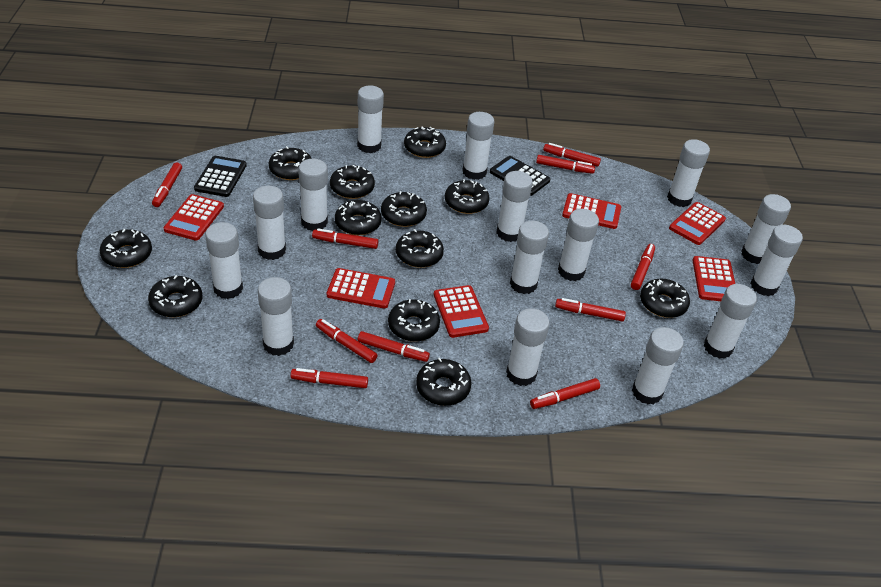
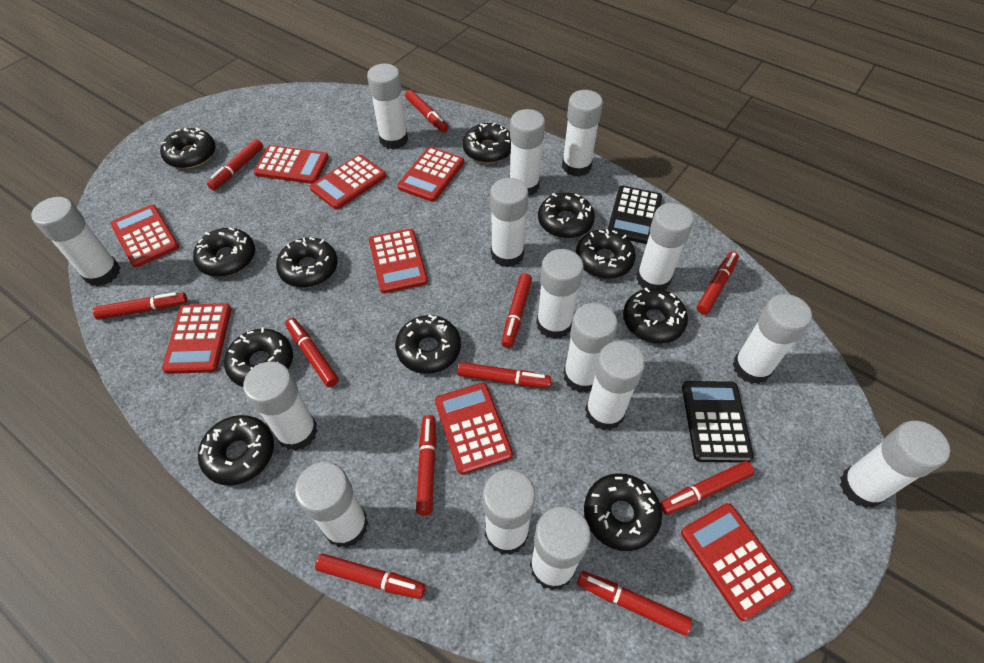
black donut: [99,229,152,268] [148,275,202,317] [269,146,312,180] [330,165,375,199] [335,200,382,235] [381,191,427,227] [388,299,440,342] [396,229,444,268] [404,127,446,158] [416,358,472,406] [445,179,489,214] [640,279,690,318] = 12 -> [160,127,215,169] [193,228,255,277] [198,415,274,486] [224,327,293,387] [276,237,338,288] [395,315,461,374] [462,123,511,163] [538,193,595,238] [576,229,636,279] [584,473,662,551] [623,288,688,344] = 11
red calculator: [163,194,224,240] [327,268,395,308] [434,285,489,338] [562,193,621,229] [669,202,726,245] [693,256,735,301] = 6 -> [111,204,179,268] [162,303,232,374] [254,145,329,184] [310,155,386,210] [369,229,428,294] [398,147,464,202] [435,383,513,475] [681,503,792,621] = 8
red marker: [152,162,182,207] [290,368,368,388] [312,229,378,249] [316,319,378,363] [358,331,430,362] [530,378,600,409] [536,155,595,174] [543,143,601,167] [555,298,626,322] [631,244,655,290] = 10 -> [93,292,187,320] [207,139,263,190] [285,318,339,387] [315,553,425,599] [405,90,449,132] [416,415,436,515] [458,362,551,388] [502,273,532,348] [577,571,692,636] [660,461,754,515] [697,251,739,315] = 11

